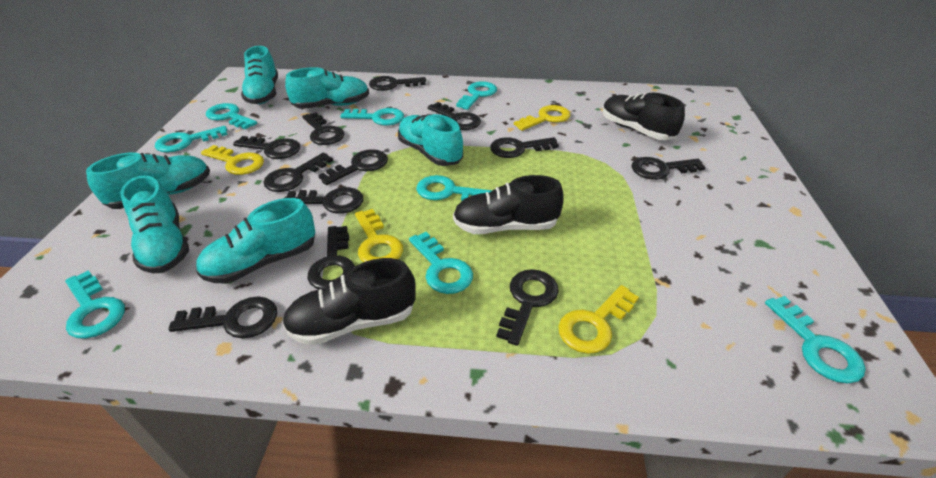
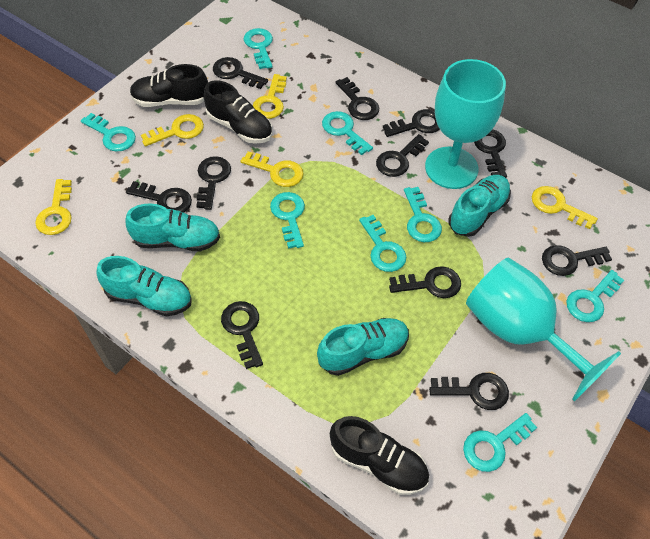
black key: [168,297,277,339] [233,136,300,159] [263,152,333,192] [284,187,363,214] [302,112,344,145] [307,226,355,289] [318,149,388,185] [369,76,426,91] [428,102,481,130] [490,137,559,158] [496,269,559,346] [632,157,706,180] = 12 -> [126,181,192,213] [196,156,231,210] [213,57,268,89] [221,301,263,369] [336,77,379,120] [376,134,429,177] [383,109,440,137] [389,266,461,298] [429,373,509,410] [474,129,507,178] [542,245,612,276] = 11
turquoise goblet: none = 0 -> [425,59,506,189] [466,258,621,401] = 2
turquoise shoe: [86,152,210,209] [120,175,189,273] [196,198,315,283] [241,46,278,104] [285,67,369,109] [398,114,463,166] = 6 -> [96,256,192,316] [125,203,220,251] [317,318,409,376] [448,175,511,237] = 4
yellow key: [201,145,264,175] [355,209,403,262] [514,105,571,131] [558,285,639,354] = 4 -> [35,179,72,235] [141,114,204,147] [241,152,303,187] [253,74,287,119] [532,186,598,229] = 5

